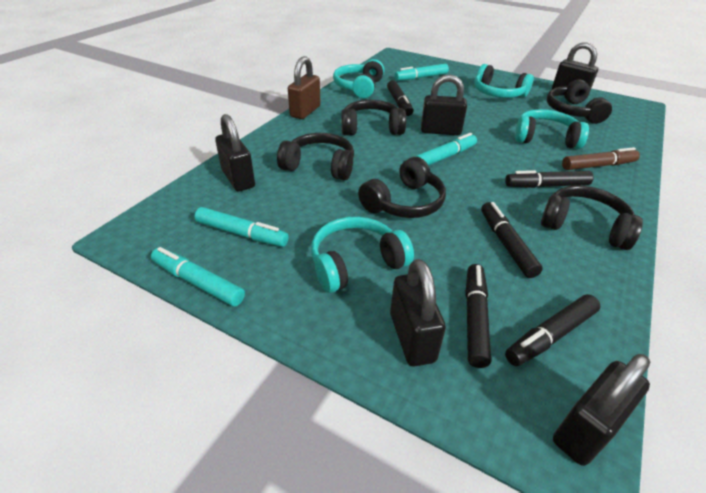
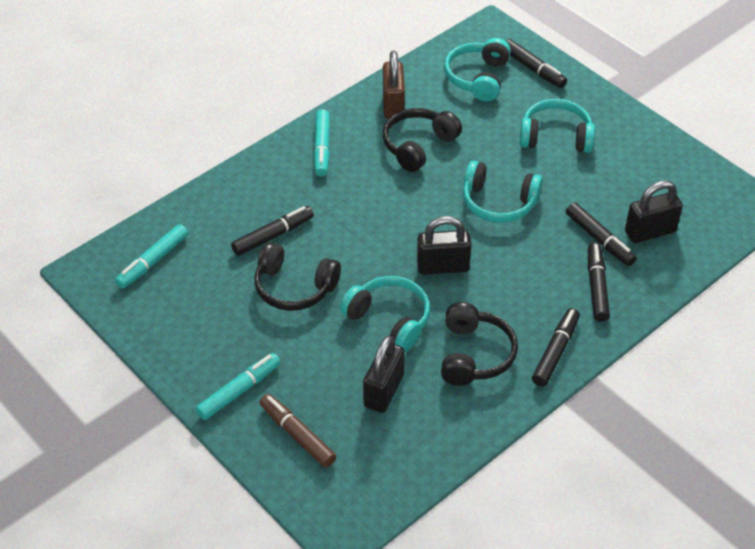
black headphones: [277,133,354,180] [341,100,406,136] [358,157,446,218] [541,185,643,250] [547,79,612,124] = 5 -> [254,242,341,311] [383,108,462,172] [441,302,518,386] = 3
black padlock: [215,114,255,191] [390,259,446,367] [421,75,467,135] [552,42,598,90] [553,354,650,466] = 5 -> [363,336,405,413] [417,216,471,275] [625,180,683,243] = 3
turquoise marker: [151,247,245,307] [194,207,289,247] [395,64,449,81] [415,133,477,166] = 4 -> [115,224,188,289] [196,353,280,420] [313,109,330,177] = 3

